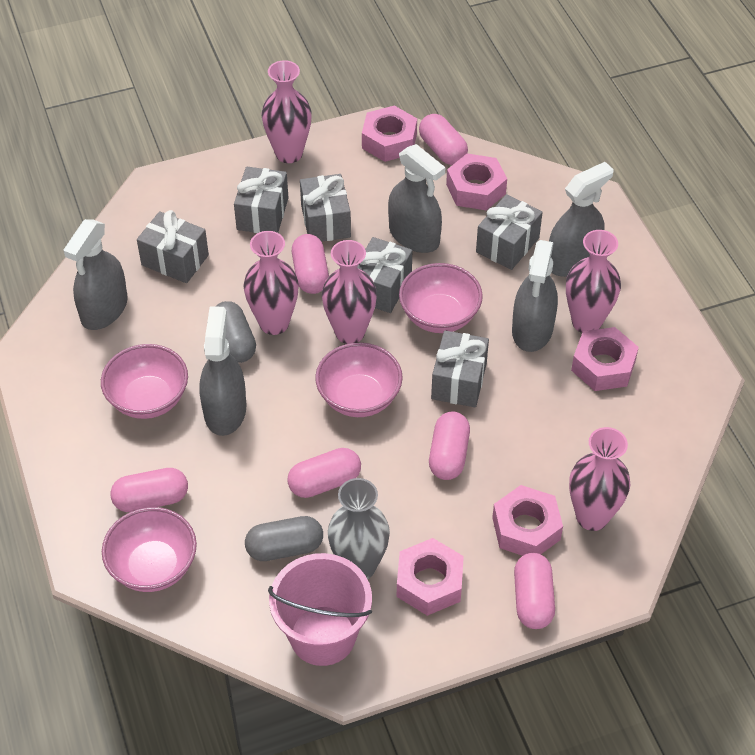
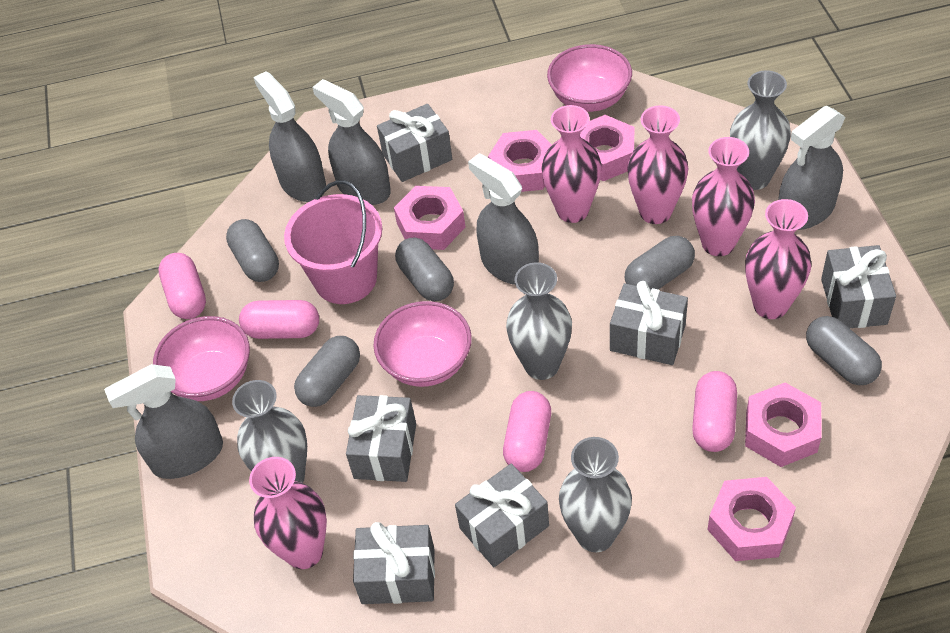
grey capsule: [216,301,256,363] [245,516,323,561] = 2 -> [226,219,279,282] [294,336,360,407] [395,237,454,301] [625,236,695,289] [806,316,882,385] = 5
grey vase: [328,478,390,579] = 1 -> [232,380,307,483] [506,262,572,380] [559,437,632,552] [730,70,791,190] = 4
pink bowl: [101,344,188,419] [102,507,197,592] [315,343,403,417] [399,263,483,333] = 4 -> [153,316,250,401] [373,301,472,387] [547,44,632,112] = 3
pink capsule: [110,468,188,512] [287,448,361,498] [292,234,329,294] [419,114,468,165] [429,411,470,480] [514,553,555,629] = 6 -> [158,253,206,319] [239,300,319,339] [503,391,551,472] [692,371,737,452] = 4

